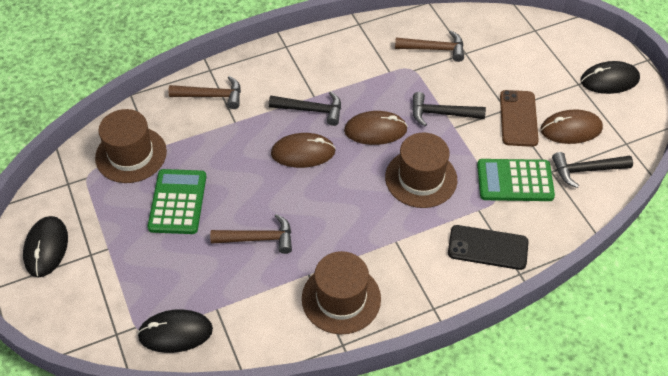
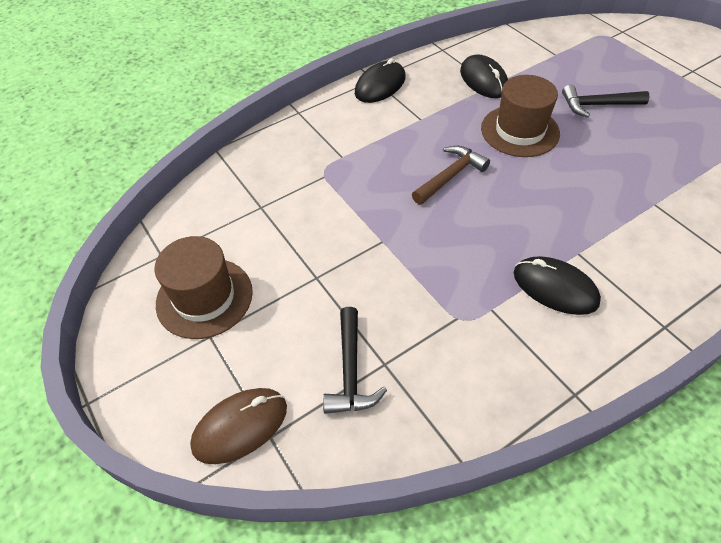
black hammer: [269,91,341,126] [412,92,486,126] [552,152,633,188] = 3 -> [323,307,387,414] [562,85,649,117] = 2
black phone: [448,225,528,270] = 1 -> none = 0
brown hammer: [168,76,241,109] [210,214,292,254] [395,31,464,62] = 3 -> [412,146,490,205] = 1
brown hat: [95,109,167,183] [302,251,381,334] [385,132,457,208] = 3 -> [155,236,253,339] [481,75,560,157] = 2
brown mouse: [271,133,336,168] [344,111,408,145] [540,109,603,144] = 3 -> [190,388,287,464] = 1
brown phone: [500,90,539,147] = 1 -> none = 0
green calculator: [147,169,206,234] [477,159,555,201] = 2 -> none = 0

